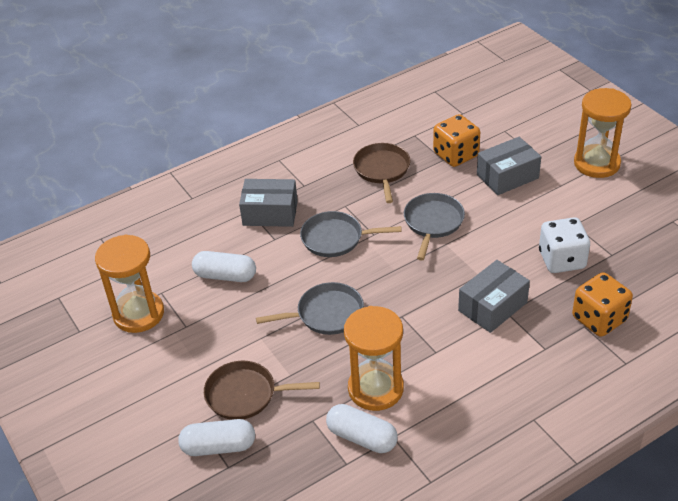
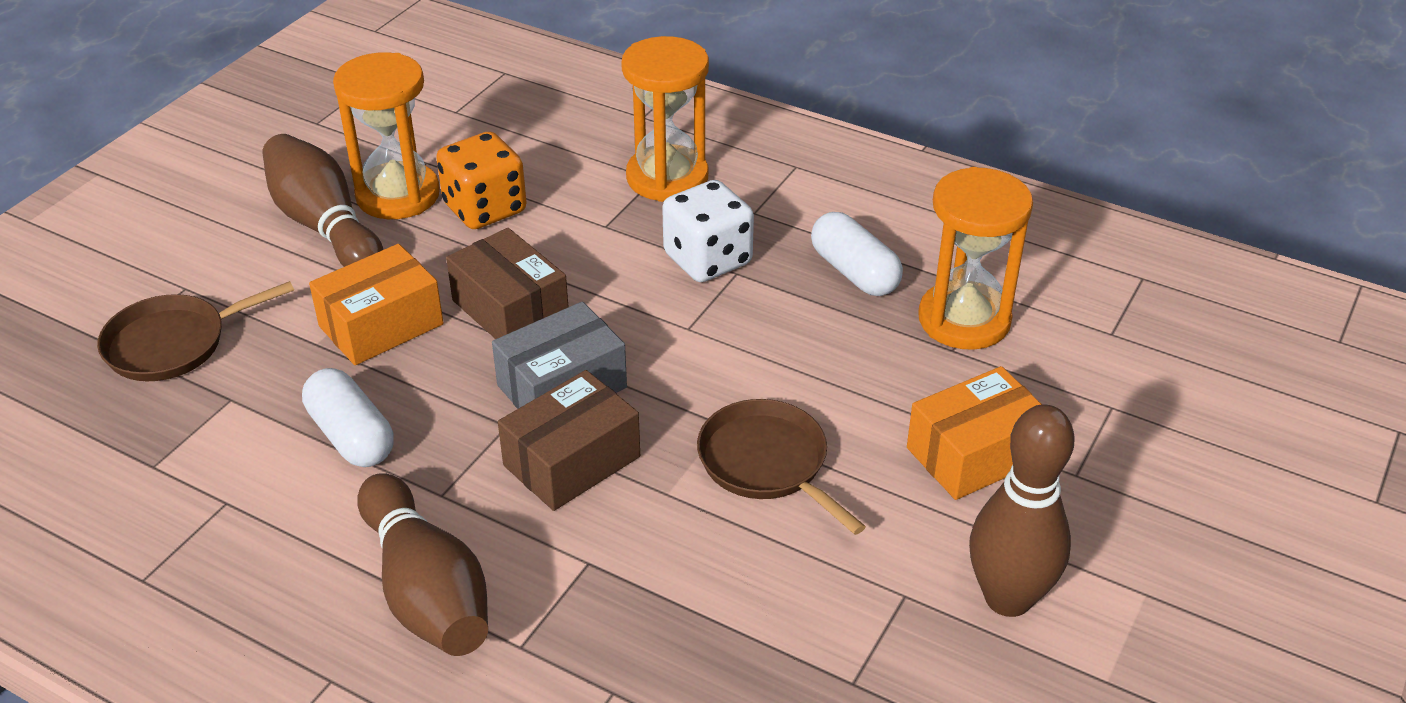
brown bowling pin: none = 0 -> [262,134,383,267] [357,473,488,656] [969,404,1074,617] = 3
brown box: none = 0 -> [446,228,569,339] [498,370,640,511] = 2
grey box: [239,179,298,227] [458,260,530,333] [477,137,541,195] = 3 -> [492,302,627,409] = 1
grey pan: [256,282,364,335] [300,211,402,257] [404,193,465,260] = 3 -> none = 0
orange box: none = 0 -> [309,244,443,365] [907,366,1042,500] = 2
orange dice: [433,114,480,167] [572,272,633,337] = 2 -> [436,131,527,229] = 1
white capsule: [178,419,255,456] [192,251,256,282] [326,404,398,453] = 3 -> [302,368,394,467] [811,212,903,296] = 2

